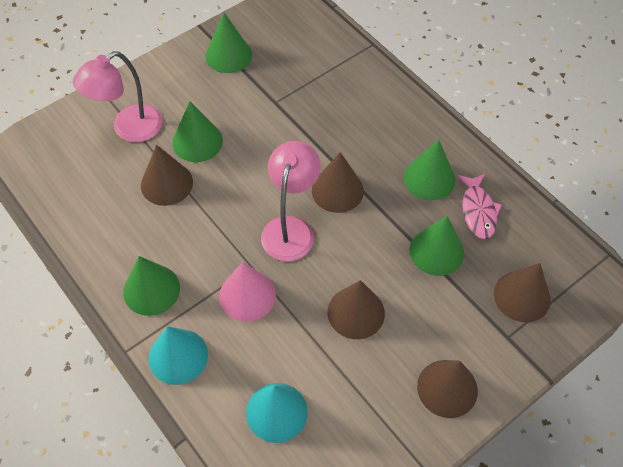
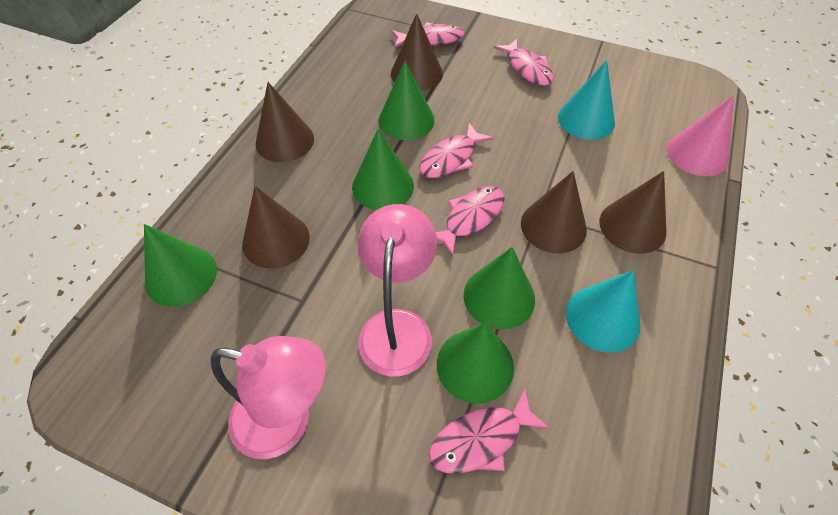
pink fish: [457,174,502,239] = 1 -> [391,22,465,48] [419,123,493,178] [429,389,550,474] [436,186,505,256] [494,39,554,86] = 5

